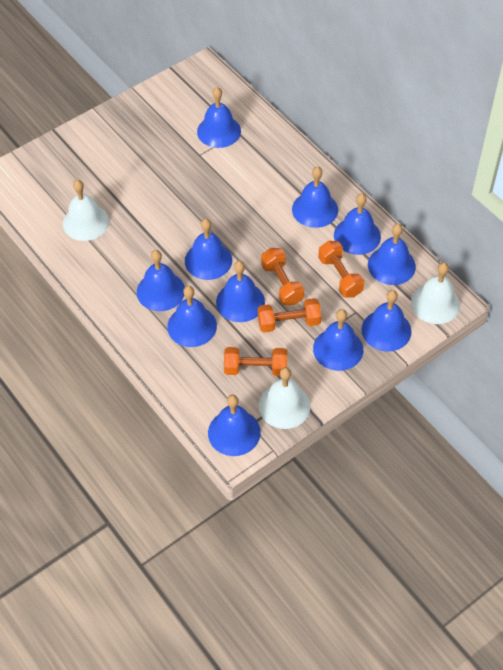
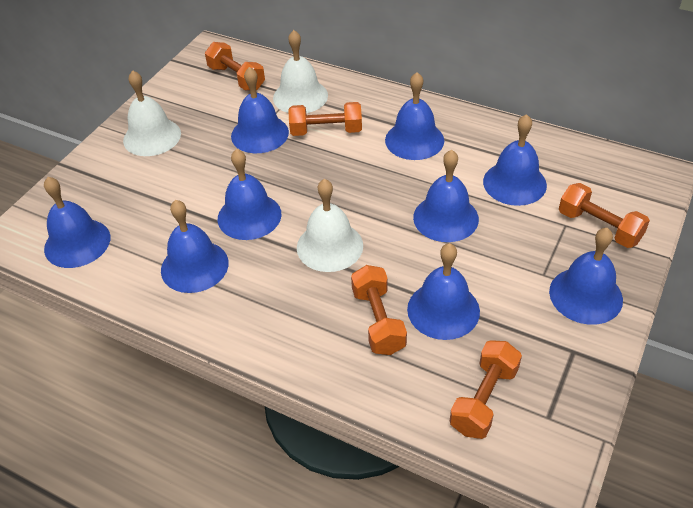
blue bell: [137,250,185,311] [167,286,217,347] [185,219,232,280] [197,87,241,148] [208,395,261,456] [216,261,265,322] [292,166,338,228] [313,309,363,371] [334,193,381,255] [362,290,411,352] [368,224,416,285] = 11 -> [44,177,110,268] [161,200,229,293] [218,149,282,240] [231,67,289,153] [385,72,444,160] [407,243,480,340] [413,150,479,242] [483,114,547,206] [549,228,623,325] = 9
orange dumbbell: [224,347,287,376] [258,298,321,332] [261,248,304,305] [318,241,364,298] = 4 -> [205,42,265,90] [288,102,362,136] [351,265,407,355] [450,340,522,439] [559,183,650,248] = 5

